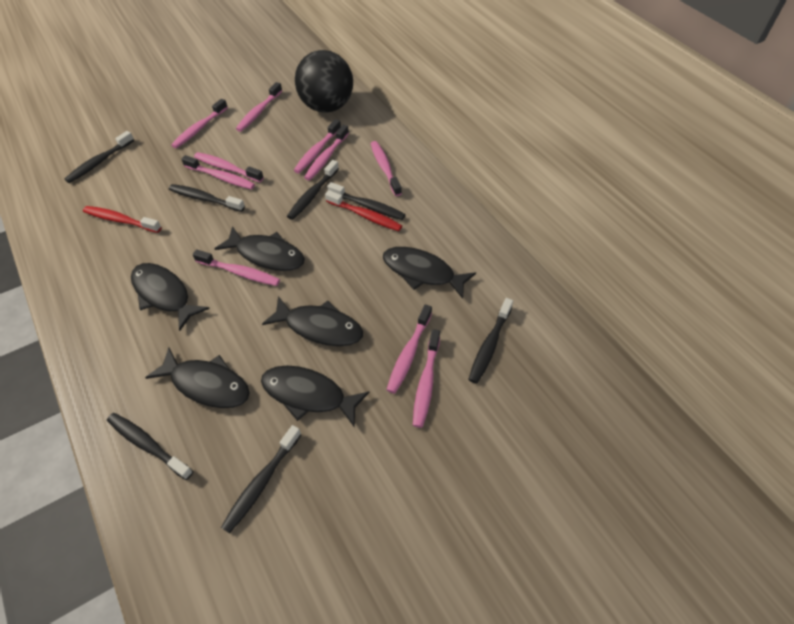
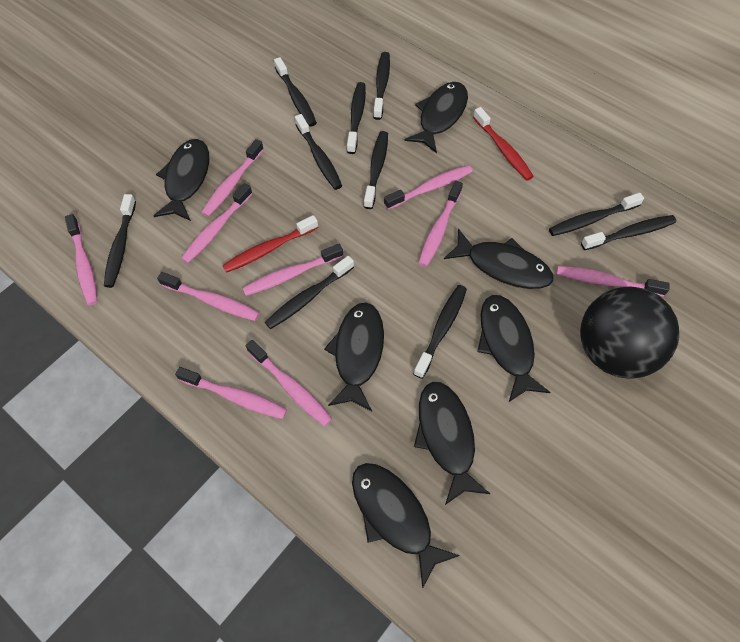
black fish: [131,263,210,331] [145,347,250,408] [214,226,305,271] [261,365,370,428] [262,296,363,346] [383,247,476,299] = 6 -> [153,139,209,221] [324,302,384,411] [352,463,460,589] [405,82,468,153] [414,382,490,505] [444,229,553,289] [477,295,550,403] = 7
black toothbrush: [65,131,134,183] [107,413,193,480] [169,184,245,212] [221,425,302,533] [287,160,339,220] [327,182,405,220] [468,298,513,384] = 7 -> [104,194,136,288] [265,256,354,329] [274,57,317,127] [295,114,342,190] [347,82,366,154] [364,131,388,209] [373,52,390,120] [414,285,467,379] [549,193,644,236] [581,215,676,250] = 10

